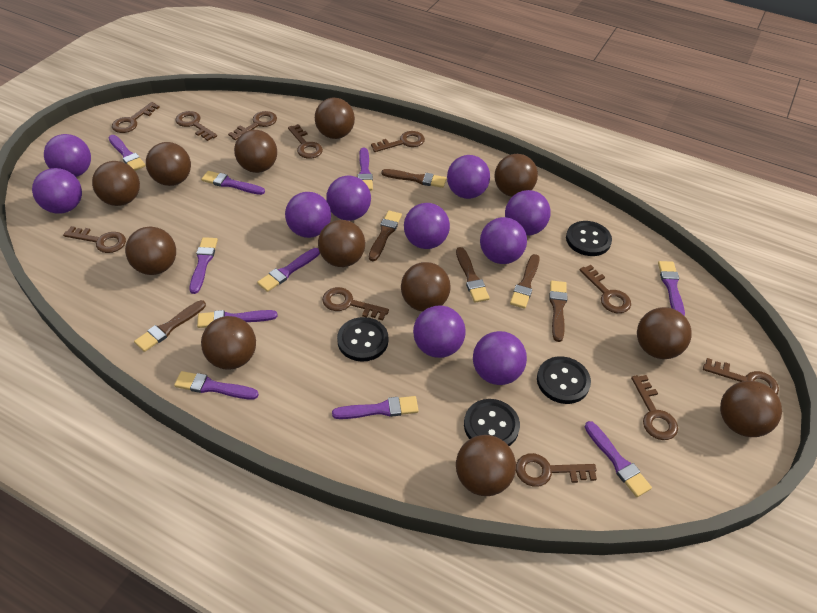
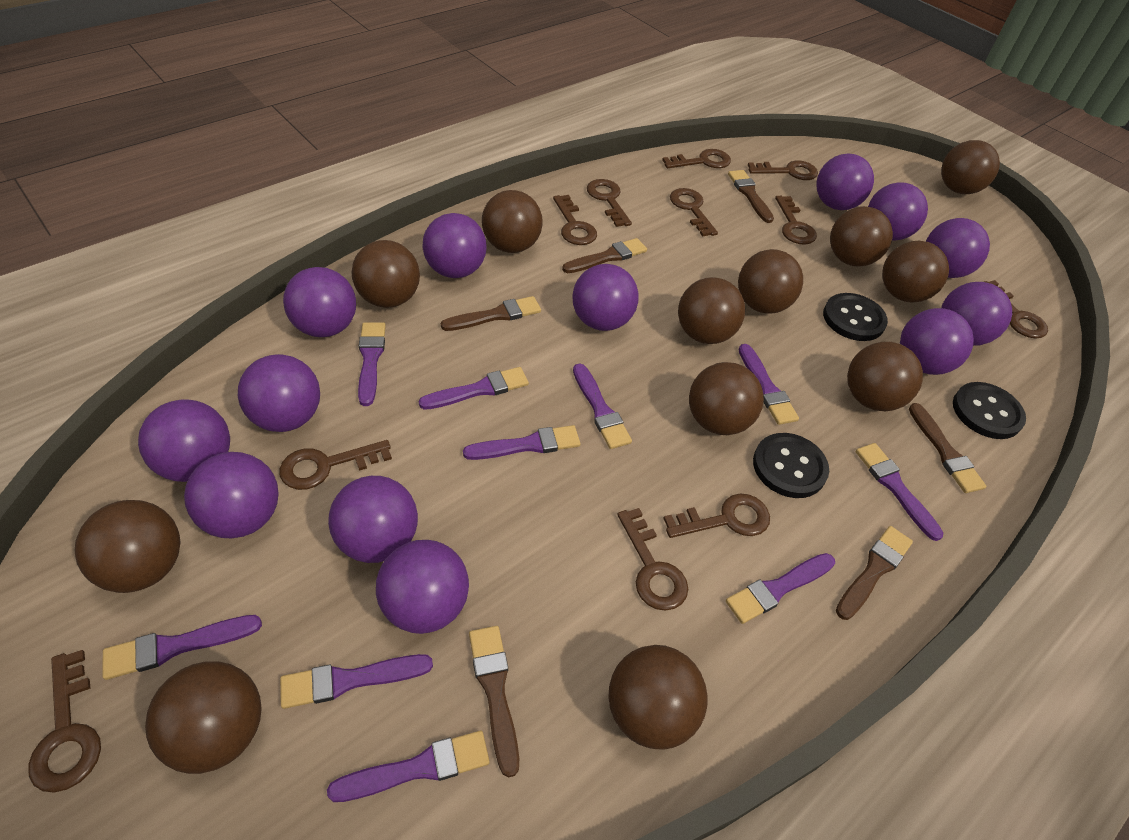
black button: [337,317,388,362] [464,399,520,446] [537,356,591,404] [566,221,612,256] = 4 -> [753,433,829,498] [823,293,888,341] [953,382,1026,439] = 3
purple ball: [32,168,82,214] [44,134,91,177] [285,192,331,238] [326,175,371,221] [404,203,450,249] [413,306,465,358] [447,155,490,199] [473,331,527,385] [480,217,527,264] [505,190,551,236] = 10 -> [138,399,230,482] [184,452,278,538] [238,354,320,432] [283,267,356,337] [328,476,418,563] [376,540,469,634] [422,213,487,278] [572,264,639,331] [816,154,874,210] [868,183,928,241] [900,308,974,375] [926,218,990,278] [941,282,1012,346] = 13

